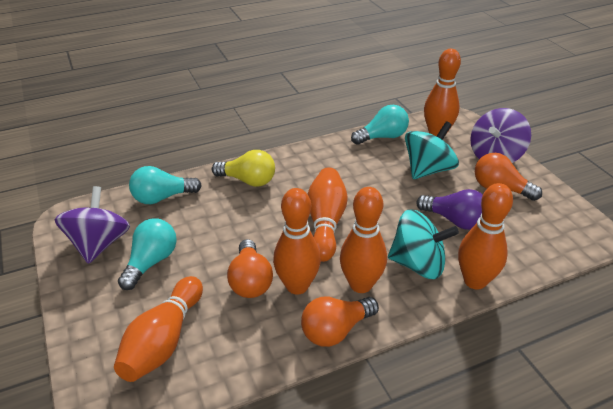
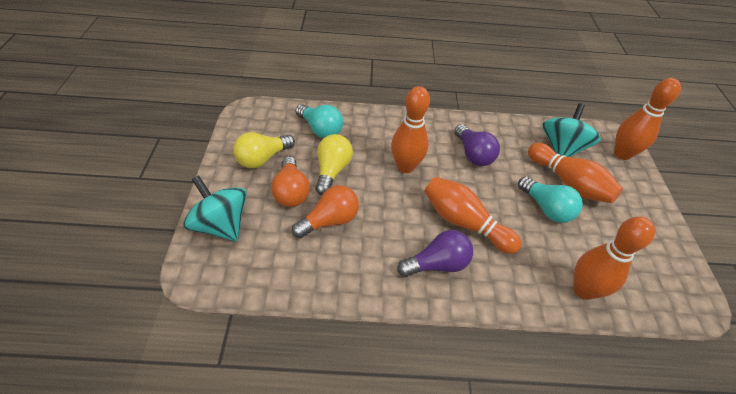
orange bowling pin: [114,276,203,382] [273,188,321,295] [308,167,348,262] [340,187,387,293] [424,49,461,136] [458,183,513,290] = 6 -> [391,86,430,173] [424,177,522,254] [528,143,623,203] [573,216,655,300] [614,78,681,160] = 5
orange light bulb: [227,239,273,298] [301,297,379,347] [475,153,542,201] = 3 -> [271,156,310,207] [292,185,359,238] = 2
purple light bulb: [416,189,483,230] = 1 -> [397,230,473,277] [454,124,500,166] = 2
purple spinning top: [54,186,130,264] [470,108,531,163] = 2 -> none = 0
turquoise light bulb: [118,219,177,290] [129,166,202,204] [351,105,409,145] = 3 -> [295,104,343,138] [518,177,583,223] = 2
yellow light bulb: [212,150,275,187] = 1 -> [233,132,295,168] [315,134,353,195] = 2

